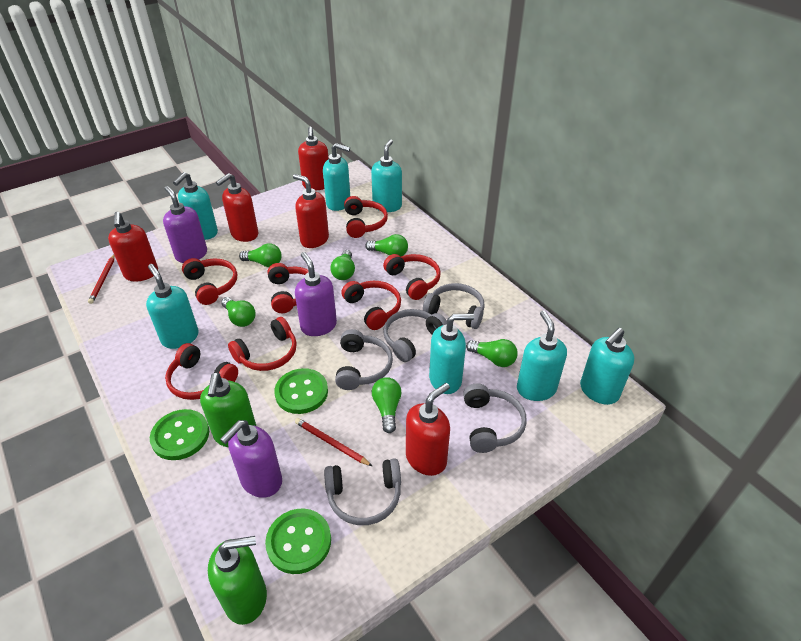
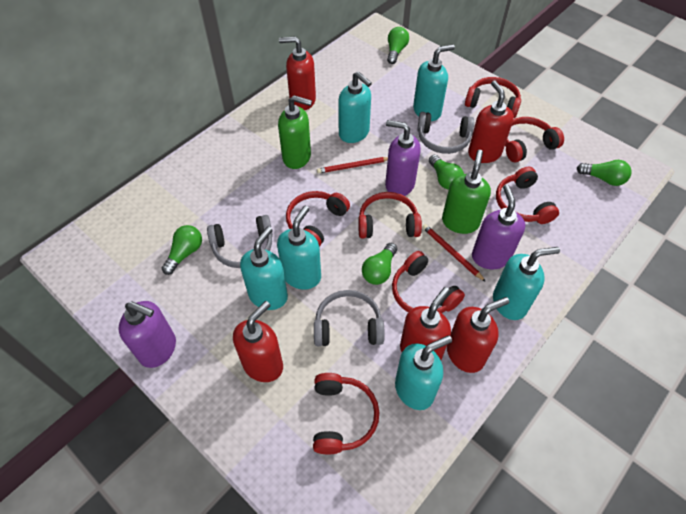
green button: [150,409,209,460] [265,509,331,574] [274,368,328,414] = 3 -> none = 0
green light bulb: [221,297,256,327] [239,243,282,267] [330,250,355,280] [365,234,408,256] [372,377,402,433] [466,339,518,367] = 6 -> [162,225,202,275] [362,243,397,285] [387,27,409,64] [429,155,464,190] [577,160,632,186] = 5
grey headphones: [324,458,401,525] [335,329,393,390] [383,309,447,362] [423,283,485,329] [463,384,527,453] = 5 -> [207,215,273,268] [314,290,385,346] [417,112,474,154] = 3
turquoise soap dispenser: [146,264,199,349] [173,172,218,240] [323,143,350,211] [371,139,402,212] [429,314,474,394] [517,310,567,401] [580,328,634,405] = 7 -> [240,226,288,310] [277,206,321,290] [338,71,372,143] [395,335,452,410] [413,44,455,121] [493,247,560,320] = 6

